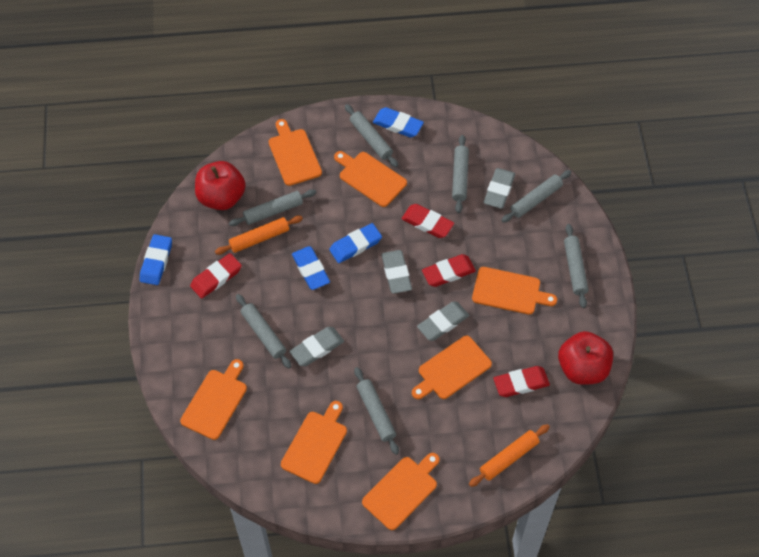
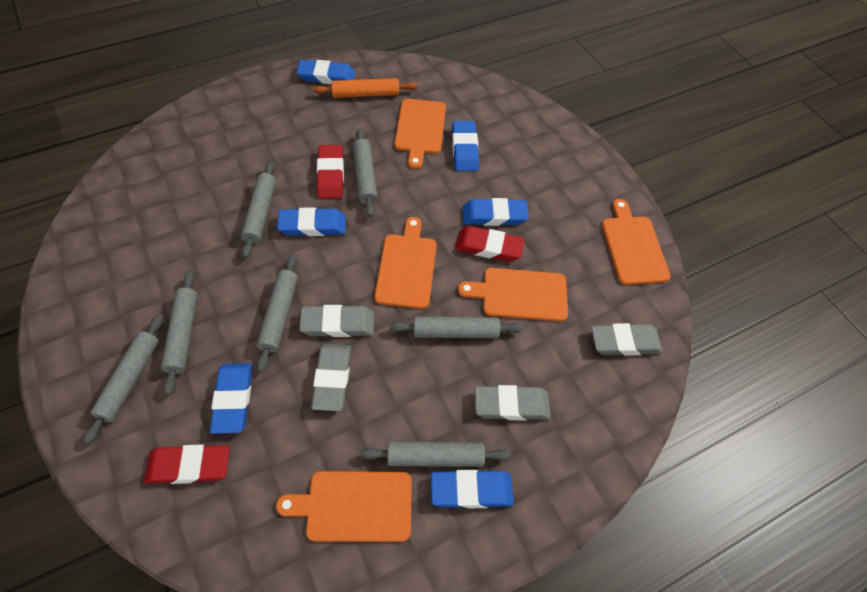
blue eraser: [140,234,172,285] [292,246,330,290] [329,223,382,263] [373,107,424,138] = 4 -> [210,363,252,434] [277,207,346,236] [297,59,355,84] [431,470,514,508] [452,121,479,171] [463,198,529,226] = 6
orange cutting board: [180,359,247,440] [269,119,322,186] [281,401,347,484] [334,151,407,207] [362,453,440,530] [412,336,492,399] [472,267,557,314] = 7 -> [276,471,412,542] [375,217,437,309] [395,99,446,169] [458,268,568,322] [602,199,671,285] = 5
orange rolling pin: [215,216,303,255] [469,424,550,487] = 2 -> [313,78,417,98] = 1
red apple: [195,161,246,210] [558,331,613,385] = 2 -> none = 0
red eraser: [190,253,242,299] [401,204,454,238] [422,254,476,287] [493,366,550,397] = 4 -> [144,444,230,484] [317,145,344,199] [455,226,525,262] = 3

